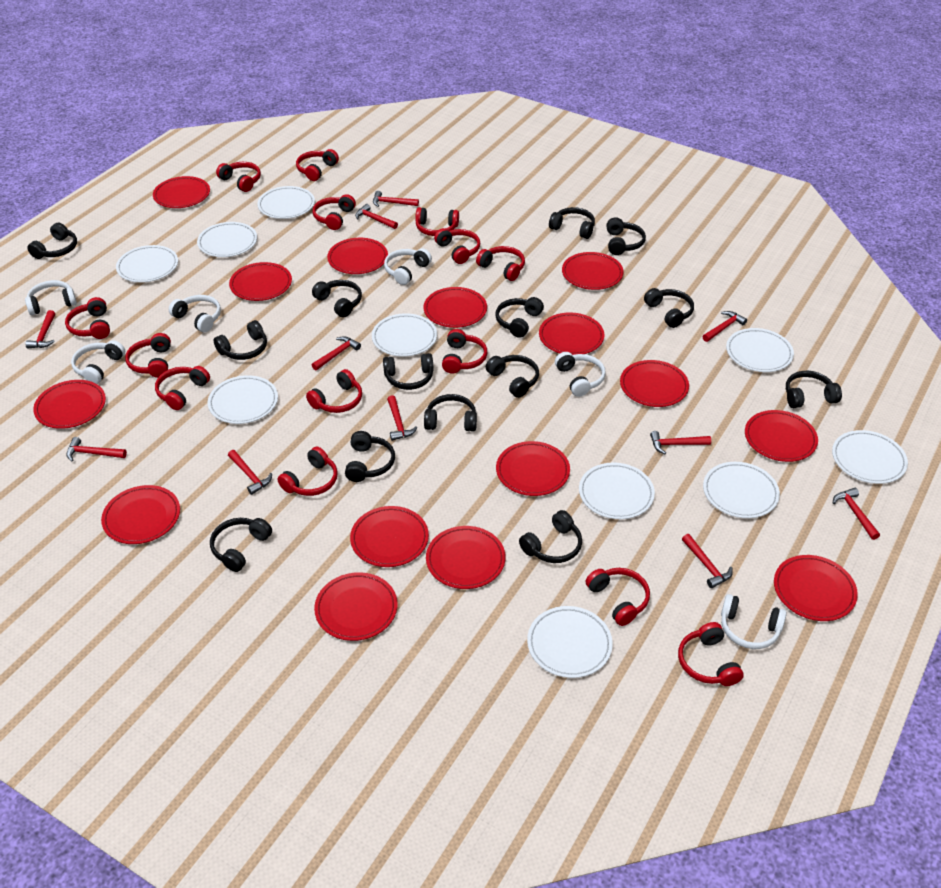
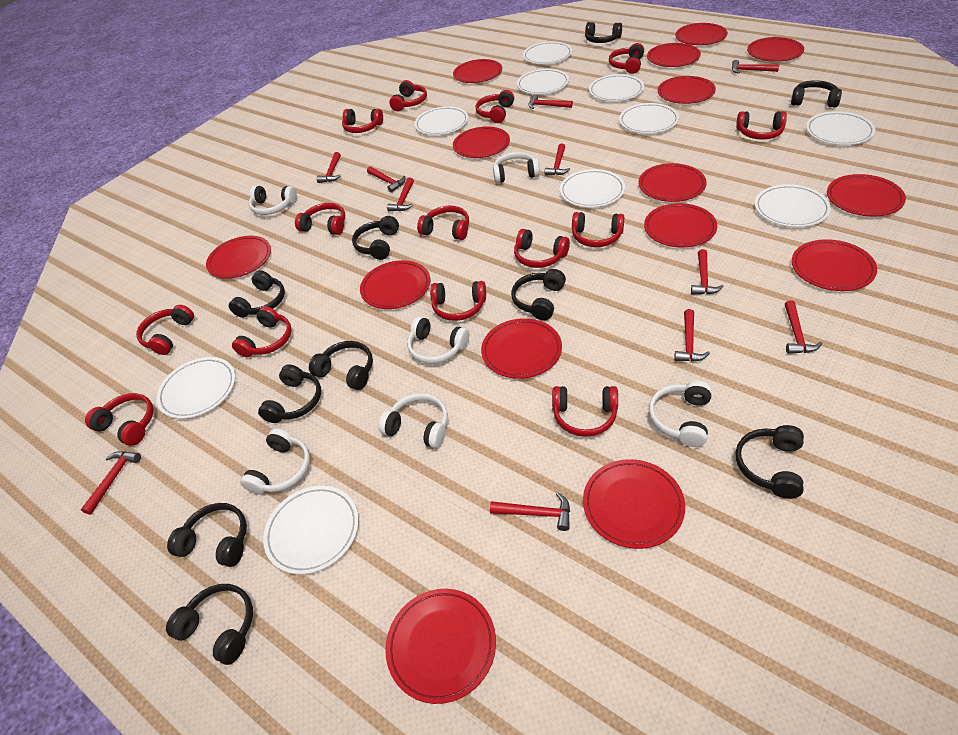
black headphones: [27,222,77,259] [210,518,272,572] [214,320,267,360] [312,280,362,317] [345,431,395,482] [383,353,434,390] [424,394,477,431] [486,355,539,398] [495,297,544,338] [519,510,582,563] [549,207,595,239] [607,217,646,255] [644,288,694,328] [786,371,842,408] = 14 -> [166,584,253,665] [167,503,247,567] [229,270,285,318] [258,364,321,423] [309,341,373,390] [352,216,399,260] [511,269,566,320] [585,22,622,43] [735,425,804,499] [791,80,842,108] = 10

